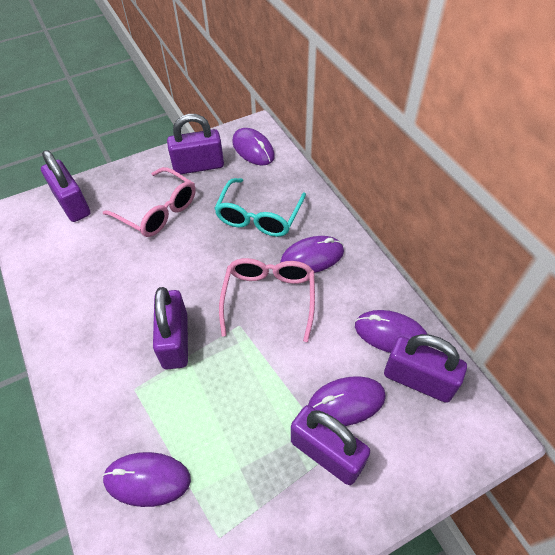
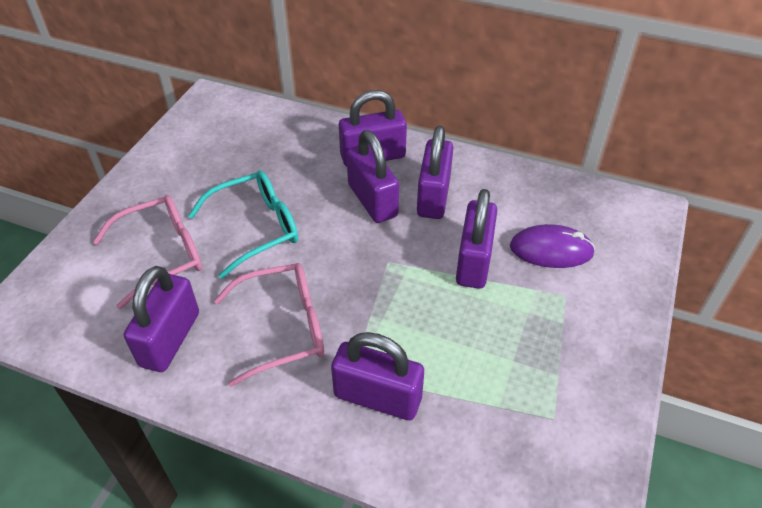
purple mouse: [103,452,191,507] [232,128,275,165] [280,236,344,273] [308,376,386,426] [355,310,428,353] = 5 -> [510,224,595,268] = 1
purple padlock: [41,150,90,222] [153,287,188,369] [167,114,224,174] [291,405,370,485] [384,334,467,403] = 5 -> [124,266,199,372] [331,332,424,420] [339,90,407,167] [347,130,399,223] [417,126,453,219] [456,189,497,289] = 6

